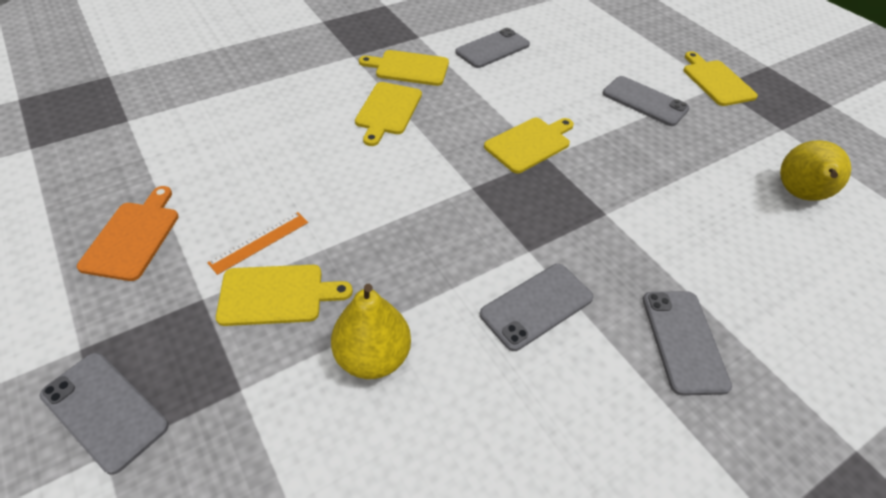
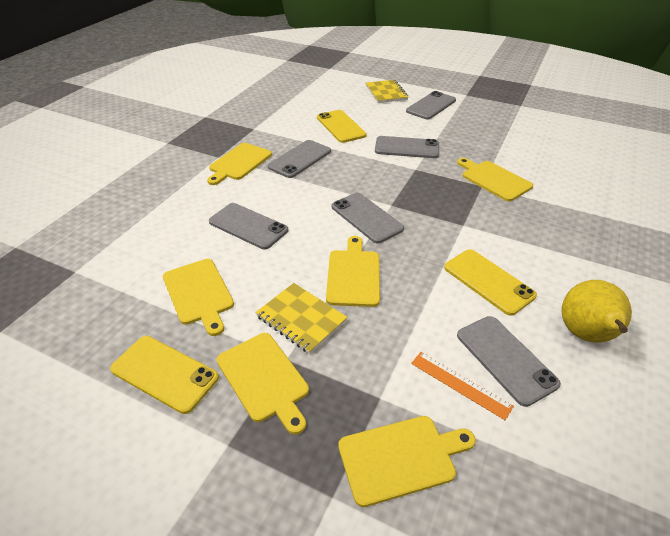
grey phone: [40,352,169,475] [455,28,530,68] [480,264,594,351] [603,76,689,126] [643,291,732,396] = 5 -> [209,203,288,249] [268,140,331,178] [332,193,404,243] [375,136,439,158] [406,91,456,119] [457,316,561,407] = 6
orange cutting board: [77,186,179,281] = 1 -> none = 0
yellow cutting board: [216,265,353,326] [355,82,422,146] [359,50,449,86] [484,118,574,173] [683,51,758,106] = 5 -> [163,259,234,336] [207,143,272,185] [217,333,309,435] [326,236,380,307] [338,416,476,507] [457,158,533,201] = 6
yellow notebook: none = 0 -> [256,283,347,354] [366,80,408,103] = 2
yellow pear: [331,284,411,379] [780,140,851,201] = 2 -> [562,280,632,343] = 1
yellow phone: none = 0 -> [110,336,219,414] [317,110,367,143] [444,249,537,316] = 3

